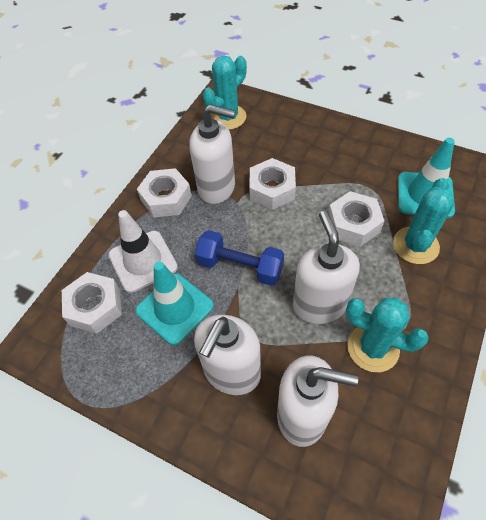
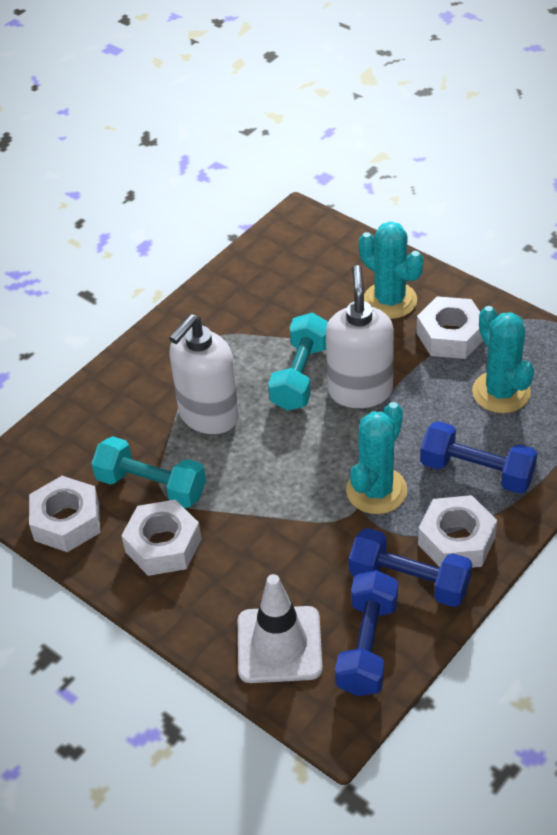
blue dumbbell: [195,230,284,286] = 1 -> [335,570,398,696] [349,528,472,607] [420,421,537,494] = 3
turquoise dumbbell: none = 0 -> [91,436,206,508] [268,313,328,411] = 2
turquoise traffic cone: [135,261,214,345] [398,138,455,218] = 2 -> none = 0
white soap dispenser: [190,104,235,204] [194,315,261,395] [277,356,358,447] [293,211,360,324] = 4 -> [169,314,239,434] [326,265,394,408] = 2

